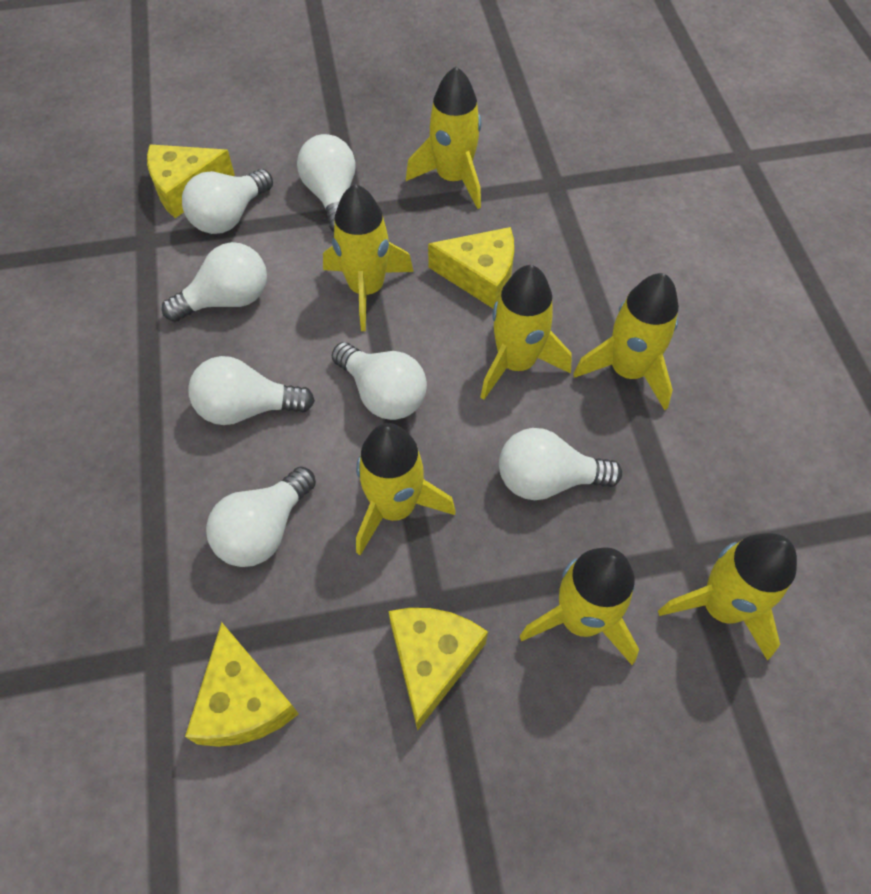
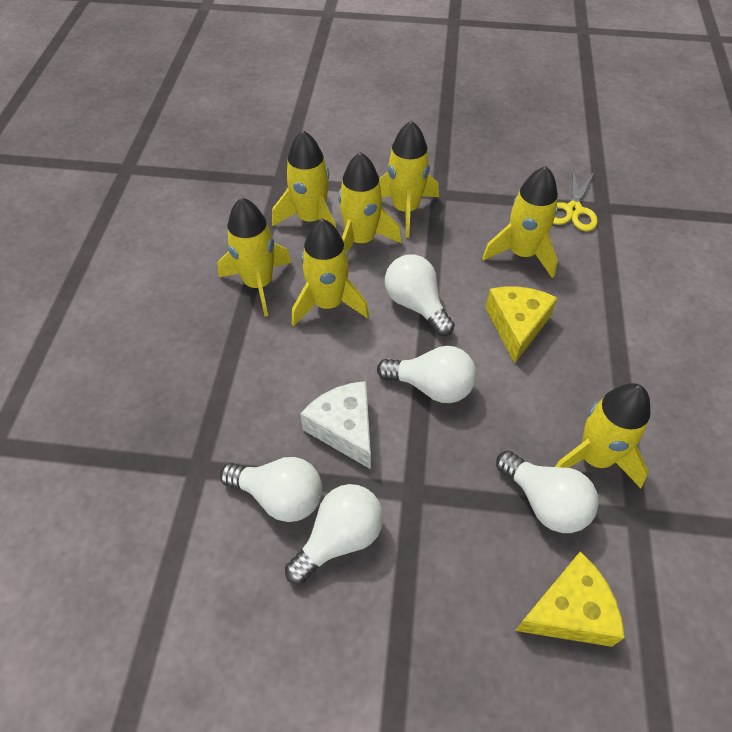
white cheese: none = 0 -> [300,381,371,469] = 1
white light bulb: [162,242,267,322] [182,169,273,234] [188,356,315,425] [206,466,316,567] [297,134,355,232] [332,342,427,420] [499,428,622,500] = 7 -> [220,457,322,522] [285,484,383,584] [377,346,476,403] [385,254,455,336] [496,450,599,533] = 5
yellow cheese: [147,144,235,218] [185,622,299,747] [389,608,488,731] [428,227,514,308] = 4 -> [485,286,557,363] [515,552,625,647] = 2
yellow scissors: none = 0 -> [553,168,598,231] = 1

